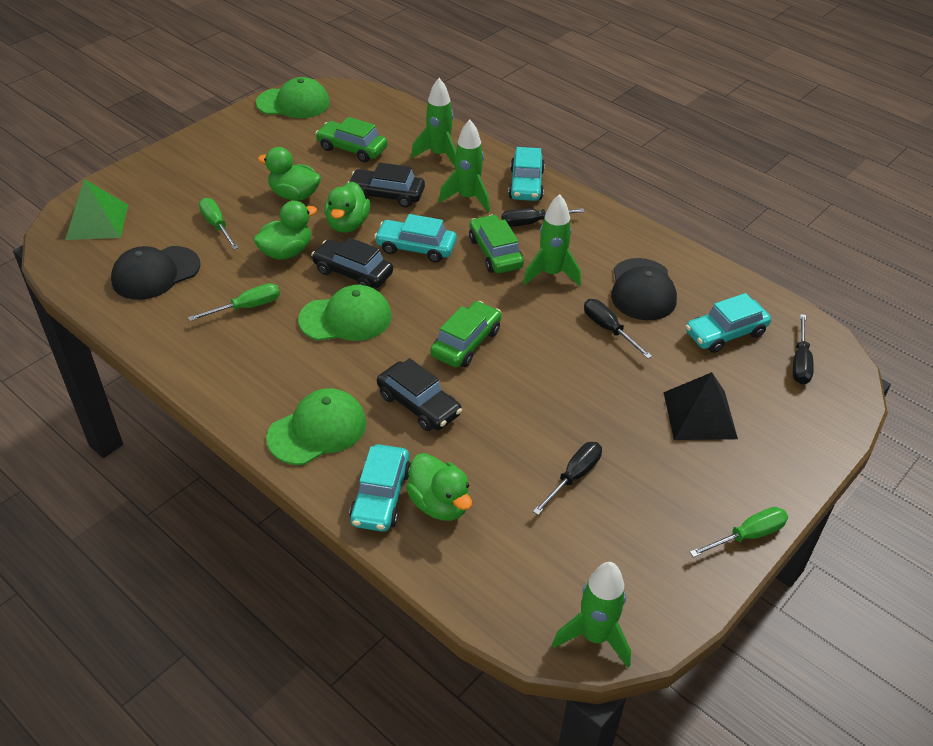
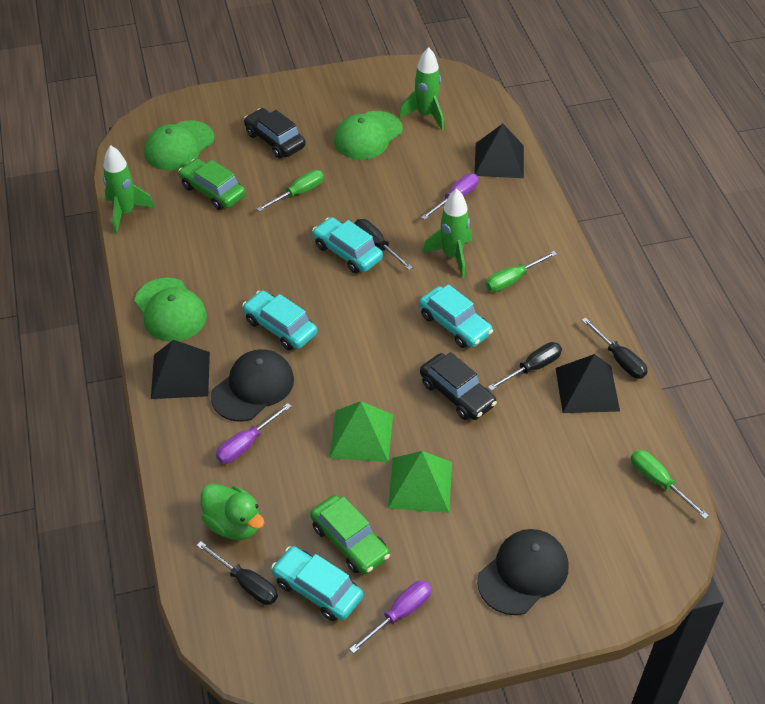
black car: [311,237,393,288] [347,162,425,208] [377,358,462,431] = 3 -> [244,108,306,158] [420,352,497,420] = 2
black pyramid: [663,372,738,440] = 1 -> [151,340,210,399] [475,124,524,178] [556,354,620,413] = 3
green car: [315,117,388,162] [431,301,502,367] [469,214,524,273] = 3 -> [178,159,246,210] [310,495,390,575] = 2
green duck: [253,201,317,260] [258,147,321,201] [324,182,370,233] [406,453,472,521] = 4 -> [201,483,264,540] = 1
green pyramid: [65,179,128,240] = 1 -> [329,401,393,462] [388,451,452,513] = 2
green rocket: [411,78,456,166] [439,120,490,212] [523,194,581,286] [552,562,631,668] = 4 -> [103,145,155,234] [399,47,444,130] [423,189,472,278] = 3
purple screwdriver: none = 0 -> [216,403,292,464] [349,581,431,654] [421,174,479,220] = 3

